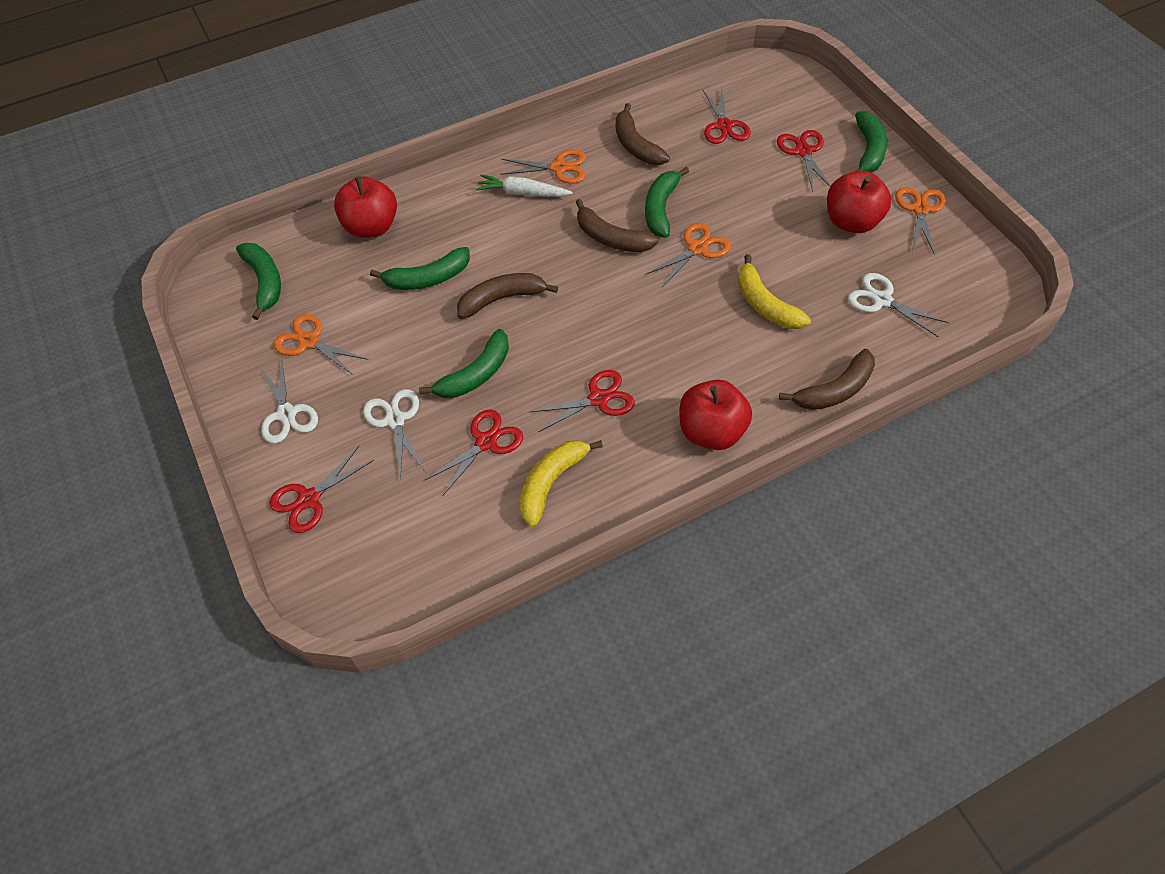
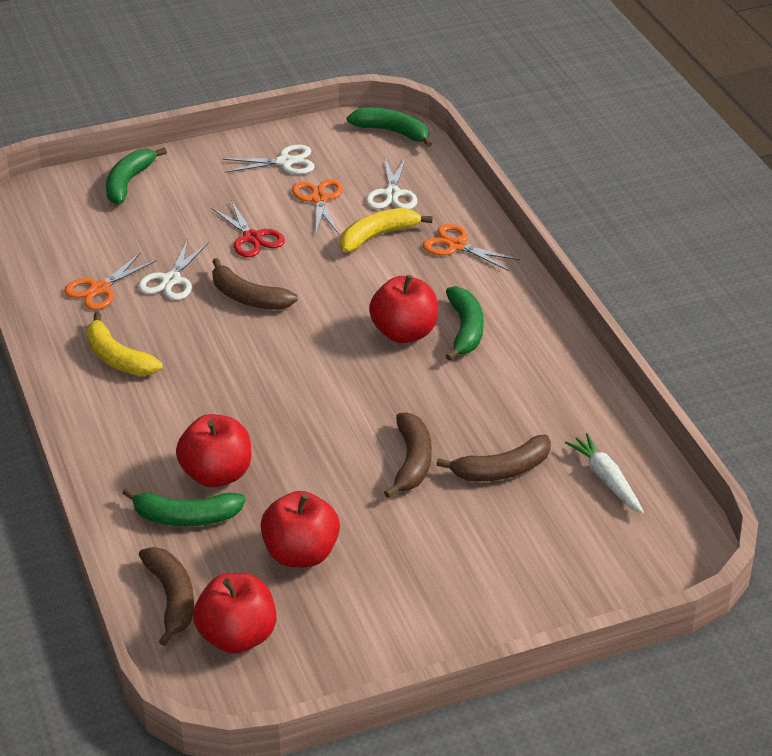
green banana: [236,243,281,320] [370,247,470,290] [419,329,509,398] [645,167,689,238] [855,111,887,173] = 5 -> [106,147,167,205] [122,488,246,526] [347,107,432,147] [446,286,484,361] = 4
orange scissors: [273,314,368,375] [500,149,586,184] [646,223,731,287] [895,187,946,255] = 4 -> [64,252,157,310] [292,179,343,234] [423,224,520,271] = 3
red apple: [334,177,397,238] [680,380,752,450] [827,171,891,233] = 3 -> [176,414,251,488] [193,573,277,654] [260,491,340,567] [369,275,438,343] = 4
red scissors: [269,446,374,533] [425,409,523,496] [530,370,635,432] [703,88,751,144] [777,130,831,192] = 5 -> [212,200,285,257] = 1

